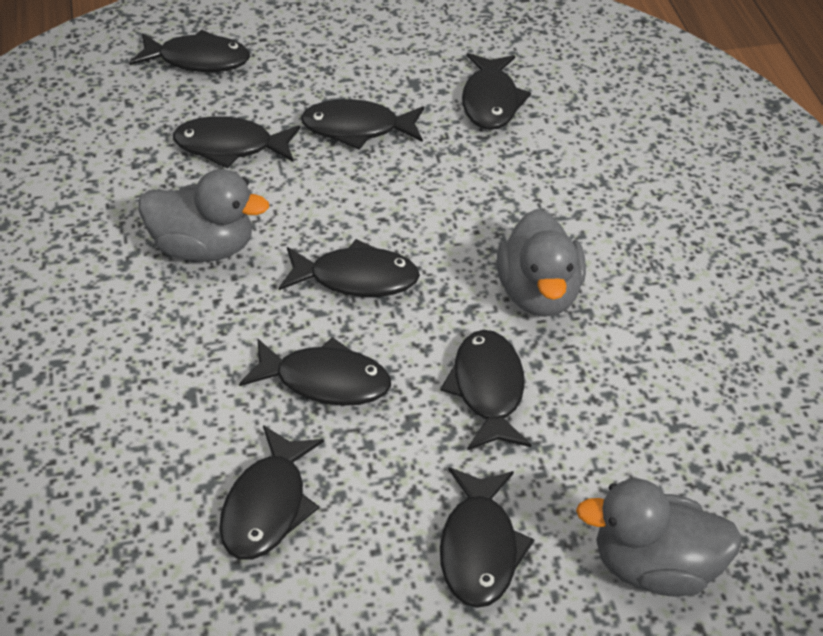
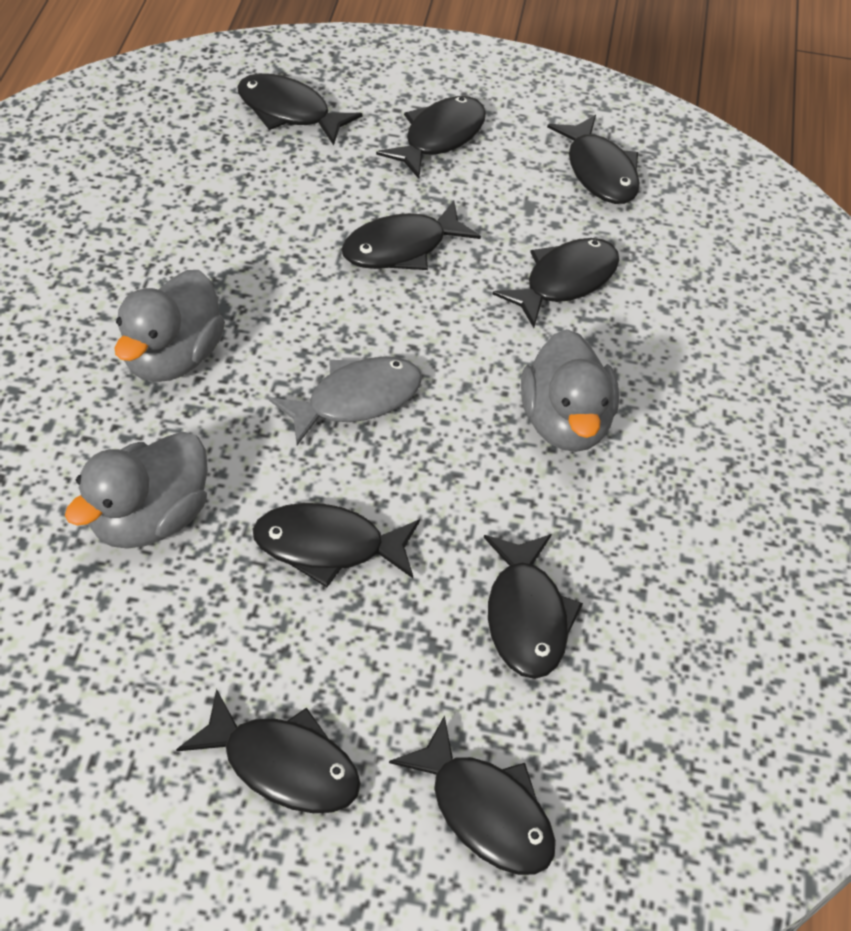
grey fish: none = 0 -> [269,356,422,445] = 1

